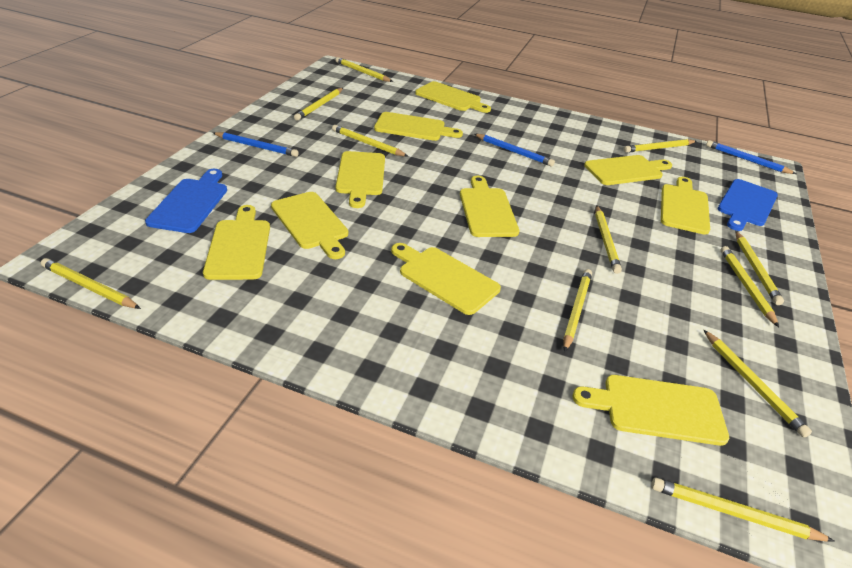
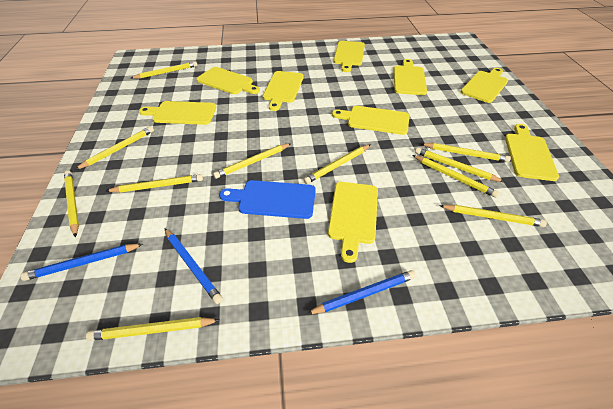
blue cutting board: [145,169,227,233] [718,179,778,231] = 2 -> [219,180,316,219] = 1
yellow cutting board: [203,205,270,280] [271,192,348,259] [336,151,385,208] [374,112,463,141] [391,243,501,315] [415,81,491,113] [460,176,519,237] [572,375,729,446] [584,155,672,185] [661,177,710,235] = 10 -> [139,101,216,125] [197,67,260,94] [263,71,304,111] [328,182,378,263] [332,106,409,135] [334,41,365,72] [393,59,427,95] [461,68,508,103] [505,124,559,181] = 9

